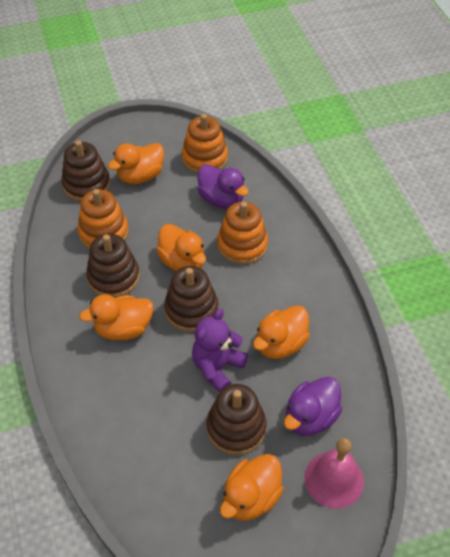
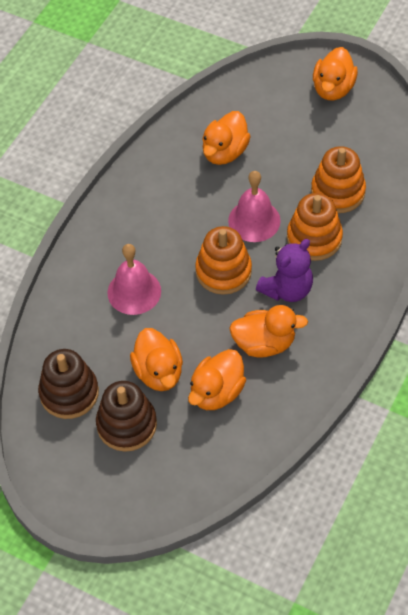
brown stacking toy: [61,140,110,202] [86,234,140,298] [164,266,218,332] [206,384,266,455] = 4 -> [38,349,99,419] [96,381,157,452] = 2
pink bell: [305,438,364,509] = 1 -> [107,244,161,315] [228,171,281,242] = 2
purple duck: [197,164,249,209] [284,377,343,436] = 2 -> none = 0

